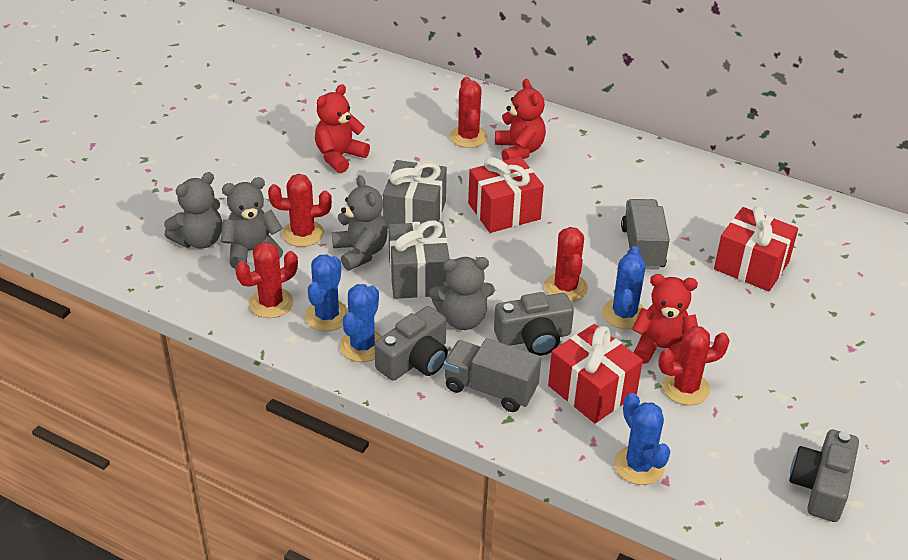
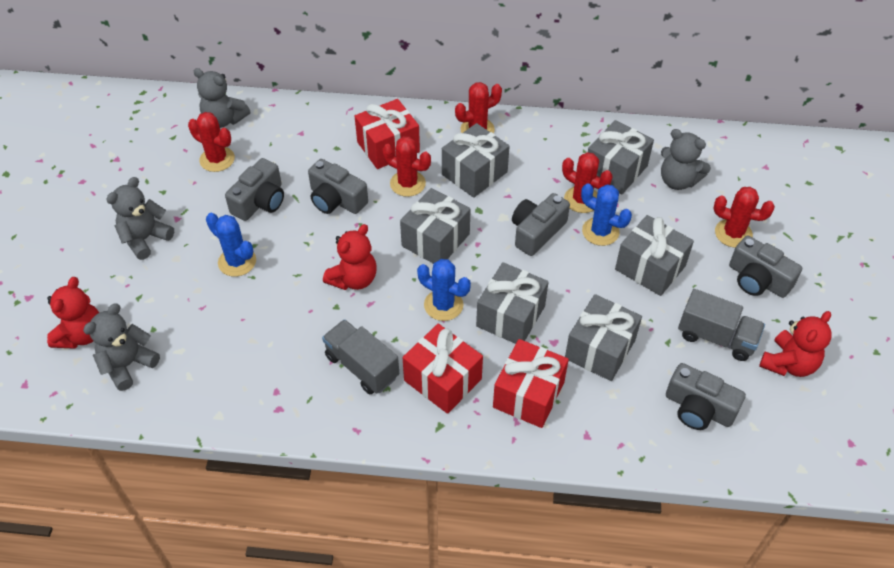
blue cactus: [305,255,348,331] [340,284,382,362] [602,246,646,329] [614,393,670,485] = 4 -> [206,213,256,277] [417,259,471,321] [581,184,632,246] = 3
grey camera: [374,306,448,381] [494,292,574,356] [789,430,859,522] = 3 -> [225,158,284,221] [308,159,368,214] [512,193,570,256] [666,363,746,430] [729,236,802,298] = 5
grey gift: [383,160,447,229] [389,220,450,299] = 2 -> [400,188,471,264] [442,123,510,198] [476,262,549,344] [565,294,642,381] [588,120,654,194] [615,215,694,296] = 6

